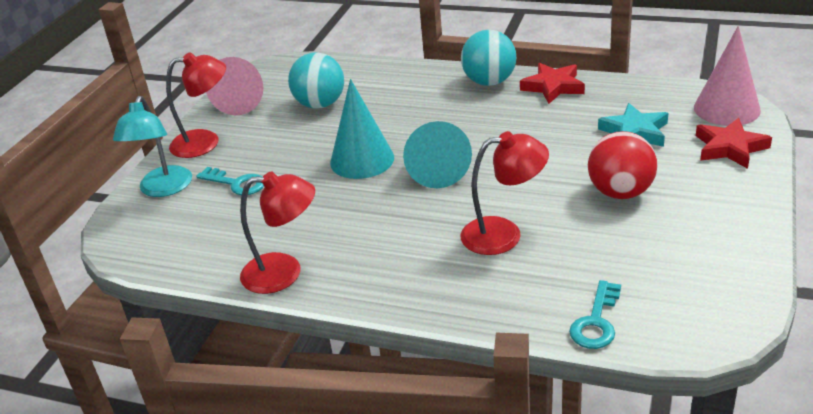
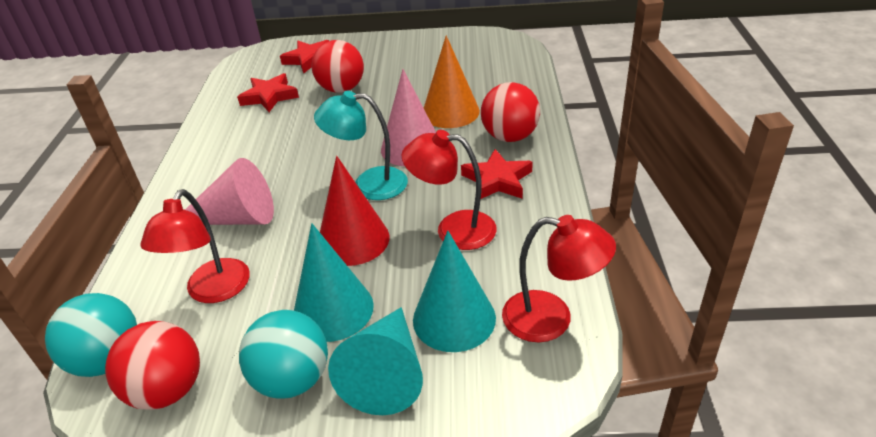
orange cone: none = 0 -> [424,35,480,128] = 1
red ball: [588,131,657,199] = 1 -> [105,321,200,410] [312,40,364,93] [481,82,540,142] = 3
red cone: none = 0 -> [320,156,389,266] = 1
red star: [520,63,585,104] [696,118,772,169] = 2 -> [237,73,299,112] [280,40,329,73] [461,149,533,199] = 3
turquoise cone: [330,79,394,179] [403,121,472,188] = 2 -> [294,223,374,342] [328,307,423,415] [413,231,496,352] = 3
turquoise key: [196,167,264,195] [569,280,621,349] = 2 -> none = 0
turquoise star: [598,103,668,147] = 1 -> none = 0

